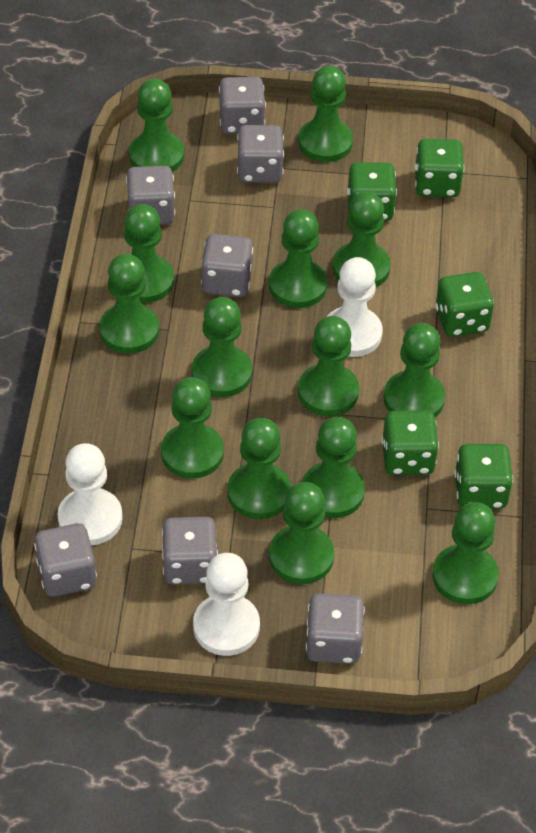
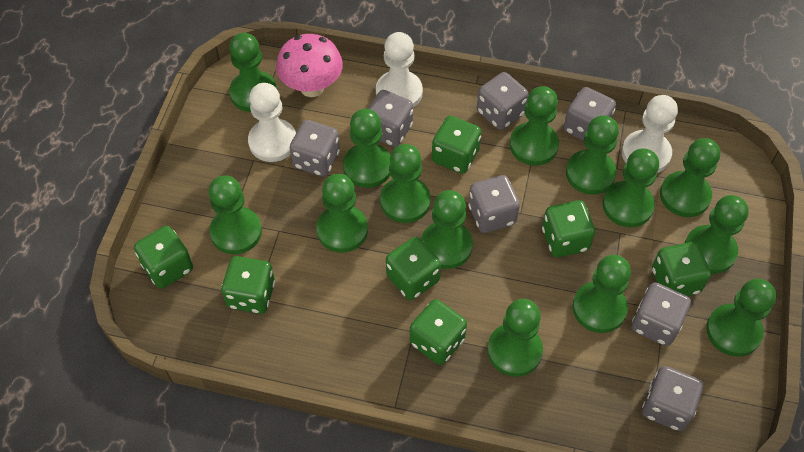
green dice: [347,162,397,221] [382,410,439,475] [415,139,464,197] [435,272,494,337] [455,444,513,509] = 5 -> [134,226,193,289] [221,256,275,314] [386,237,441,300] [410,299,467,365] [432,116,481,174] [542,200,595,257] [652,242,711,296] = 7
pink mushroom: none = 0 -> [276,34,343,97] = 1

